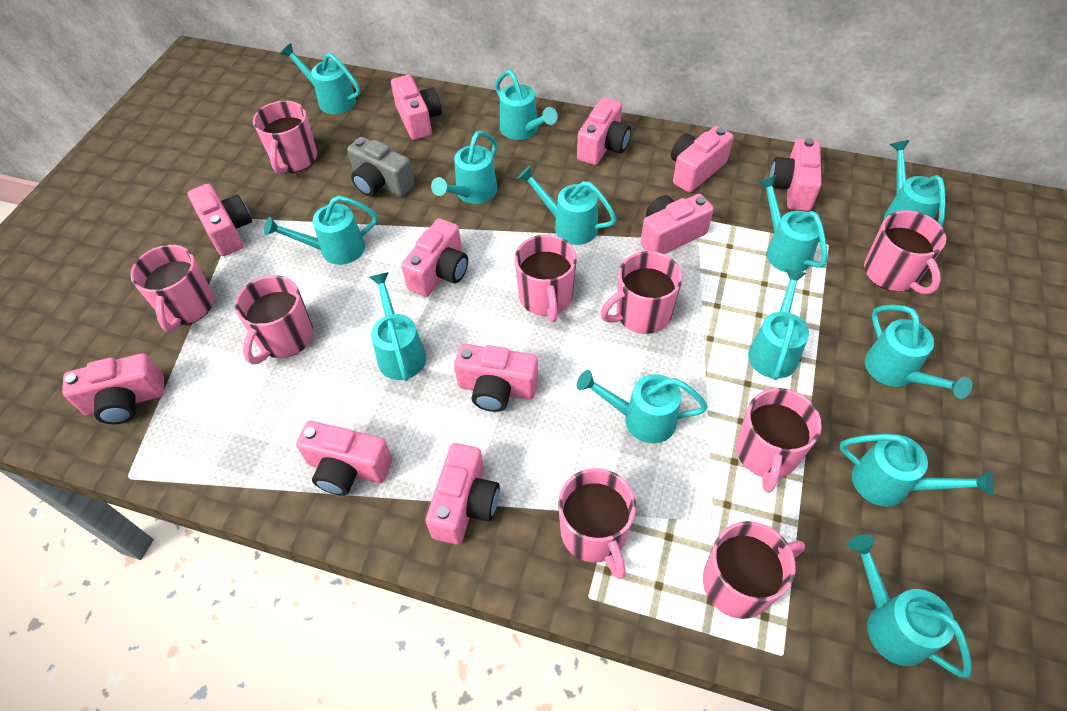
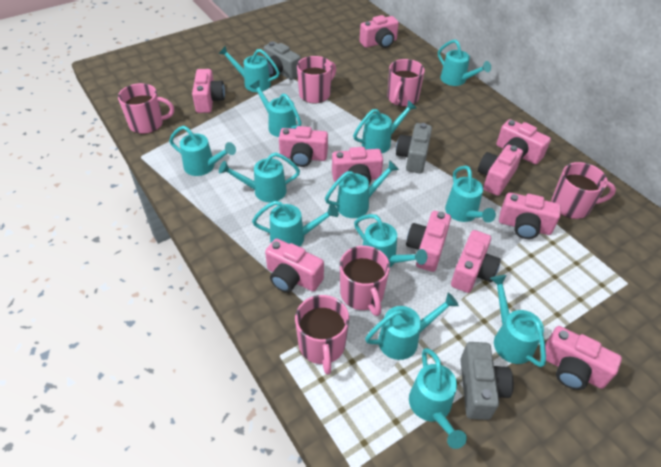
grey camera: [347,137,415,197] = 1 -> [264,41,301,80] [396,123,432,174] [460,342,514,420] = 3
pink mug: [130,245,214,332] [235,275,313,364] [253,101,317,175] [514,235,577,322] [558,468,636,579] [600,251,682,334] [703,521,805,619] [736,388,822,493] [864,210,947,295] = 9 -> [118,83,174,134] [295,295,349,375] [297,56,336,104] [340,246,390,316] [387,59,425,107] [551,162,616,219] = 6

